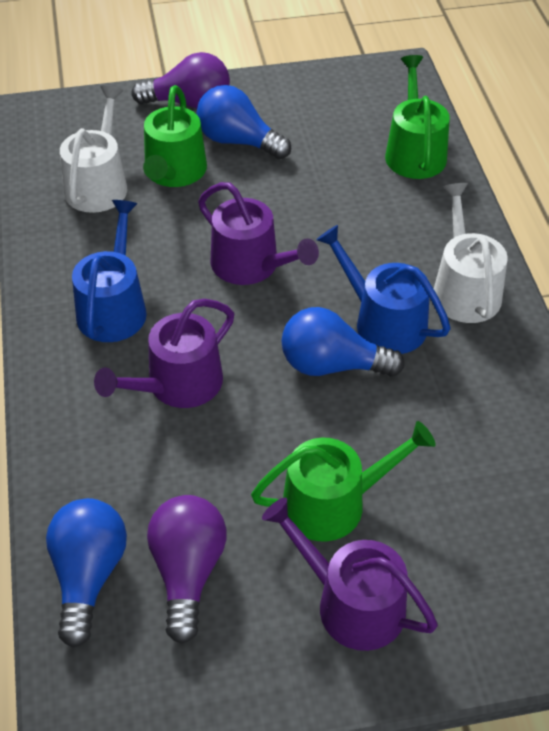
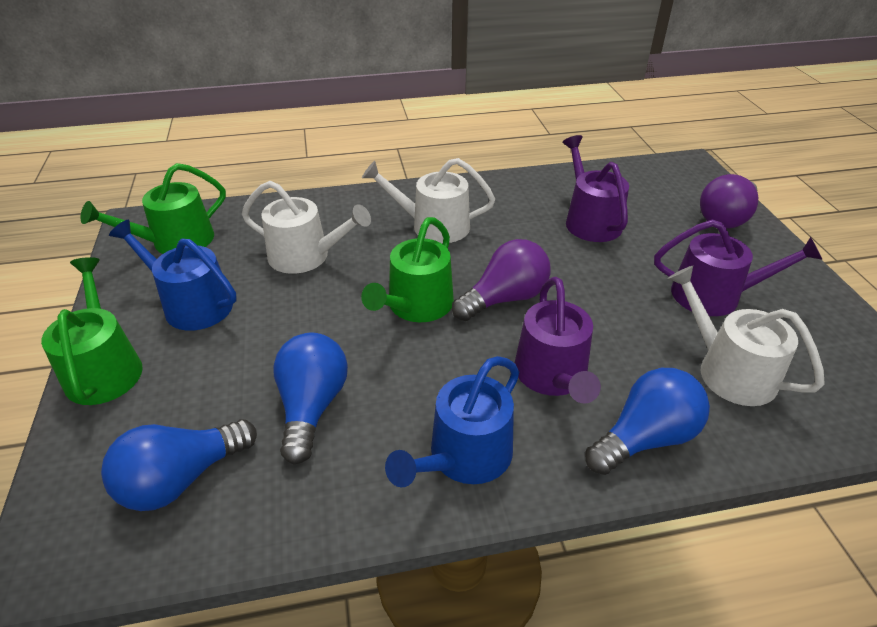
white watering can: [60,85,127,213] [434,183,508,323] = 2 -> [242,181,371,274] [362,158,495,243] [668,266,825,406] = 3

